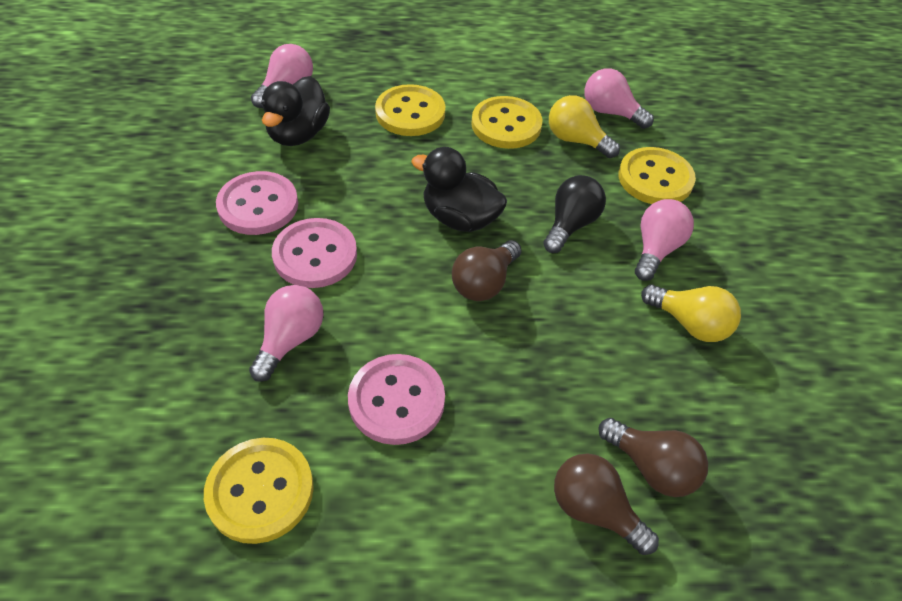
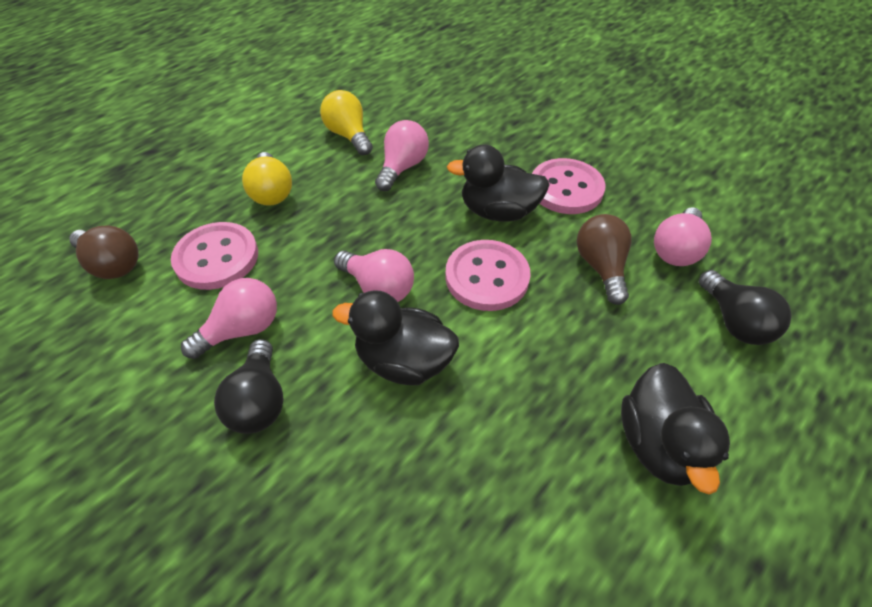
black duck: [261,76,330,146] [411,147,507,232] = 2 -> [332,290,459,385] [447,144,550,222] [621,363,730,494] = 3
black light bulb: [543,175,606,253] = 1 -> [214,339,284,434] [699,270,791,345] = 2
brown light bulb: [452,240,521,301] [554,453,659,555] [598,418,708,497] = 3 -> [69,225,139,279] [577,214,631,305] = 2
yellow button: [204,438,314,544] [375,84,446,136] [471,96,542,149] [618,147,696,204] = 4 -> none = 0

